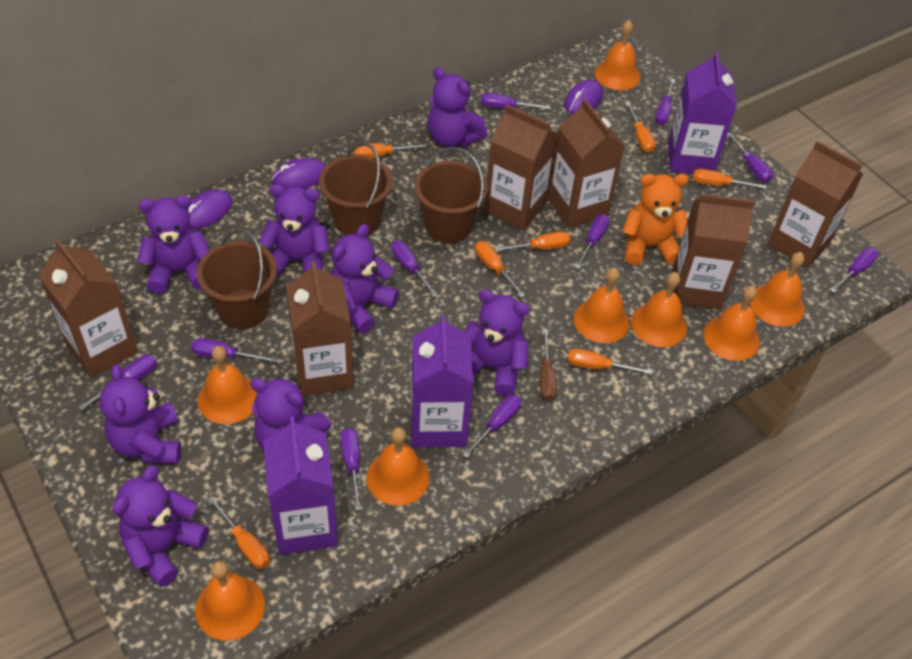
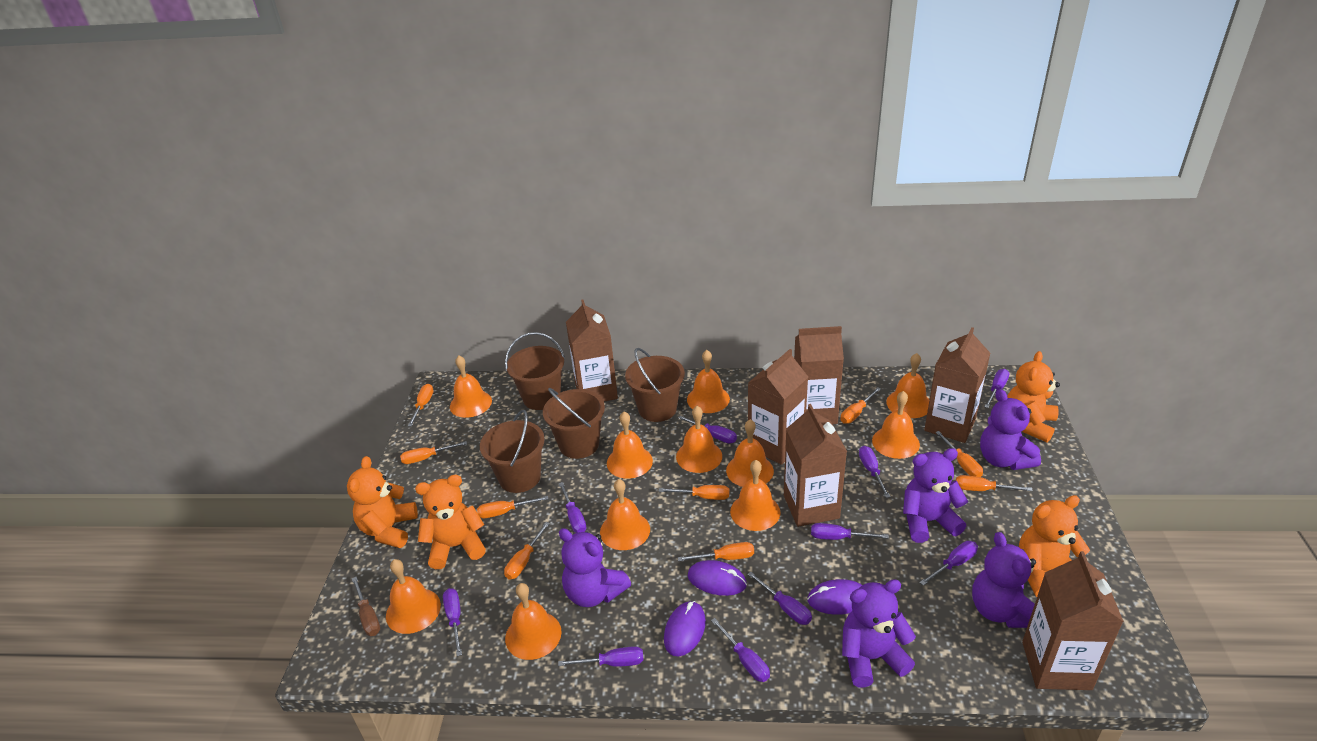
brown bucket: [197,229,277,329] [319,143,393,236] [414,147,488,243] = 3 -> [480,410,545,493] [505,332,565,410] [543,388,605,459] [625,348,685,422] = 4
orange bell: [195,561,265,641] [198,346,257,424] [366,427,430,506] [574,268,629,343] [595,20,640,90] [631,272,687,347] [703,286,760,361] [750,252,805,327] = 8 -> [386,559,441,634] [450,356,492,418] [505,583,561,660] [600,479,650,550] [607,412,653,479] [676,406,722,473] [687,350,730,413] [726,419,774,487] [730,460,781,531] [872,391,920,459] [886,353,929,418] = 11
orange screwdriver: [207,497,270,569] [354,143,427,158] [475,241,525,297] [494,231,570,252] [568,348,652,375] [625,103,656,153] [693,168,767,189] = 7 -> [400,441,467,464] [408,384,434,427] [477,496,548,518] [504,522,550,580] [658,485,729,500] [678,542,754,561] [841,387,881,424] [935,431,983,477] [956,475,1033,491] = 9
orange teddy bear: [622,174,689,265] = 1 -> [347,456,418,548] [415,475,486,569] [1007,351,1060,442] [1019,495,1090,597] = 4
purple carton: [263,417,338,555] [411,315,474,448] [668,51,737,174] = 3 -> none = 0
purple teddy bear: [100,365,182,464] [113,465,209,587] [137,195,210,294] [250,377,332,450] [259,184,330,277] [331,224,399,333] [427,67,488,147] [464,289,530,396] = 8 -> [559,528,631,607] [842,579,916,687] [903,448,968,543] [972,532,1036,628] [980,389,1041,470] = 5

